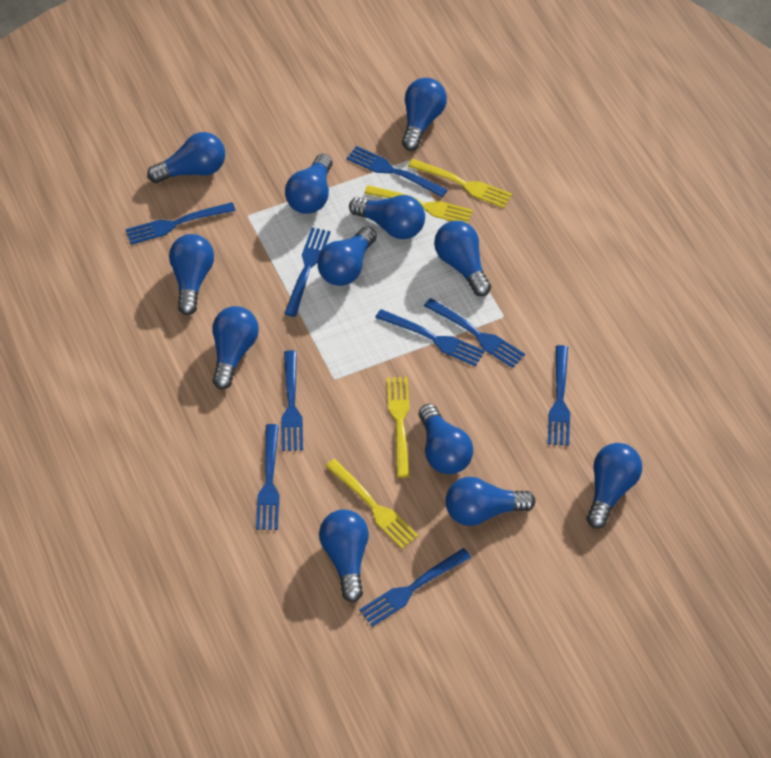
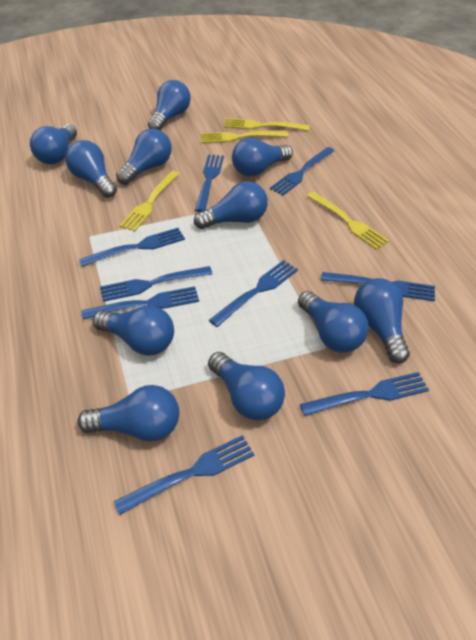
blue light bulb: [147,132,225,183] [169,234,214,315] [212,306,259,389] [285,154,333,214] [317,226,377,286] [319,509,369,602] [349,195,425,239] [402,78,447,151] [419,404,473,474] [434,221,491,296] [445,477,536,526] [587,443,642,529] = 12 -> [30,124,77,164] [65,140,117,198] [77,385,179,442] [93,305,174,356] [116,129,172,185] [148,80,191,130] [194,181,268,229] [208,352,285,421] [232,138,293,177] [298,291,369,353] [354,278,410,364] = 11

